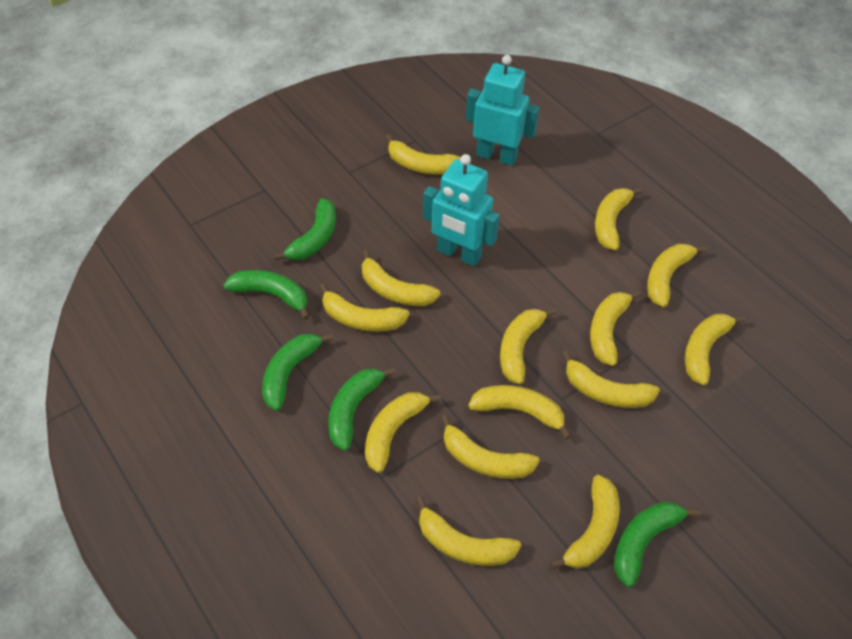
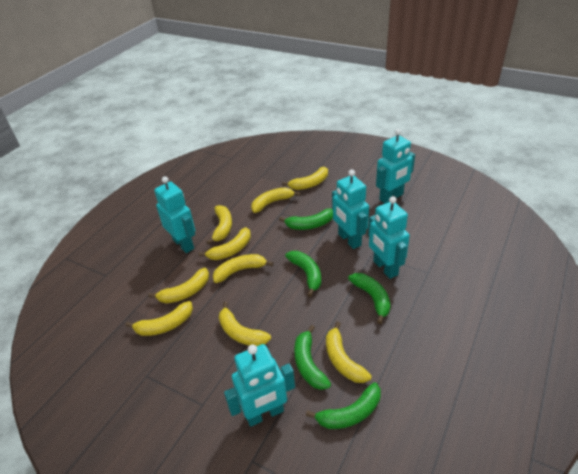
turquoise robot: [423,154,500,267] [466,55,540,166] = 2 -> [154,176,195,253] [224,344,295,427] [332,170,369,249] [368,196,410,279] [376,129,415,204] = 5
yellow banana: [319,283,409,332] [362,250,441,306] [365,392,441,473] [385,134,461,175] [416,496,521,566] [441,415,540,479] [468,385,572,440] [500,308,557,384] [550,475,620,569] [562,351,660,408] [590,291,642,366] [595,187,642,250] [647,244,707,307] [685,314,746,385] = 14 -> [125,301,193,336] [148,268,209,303] [199,227,251,260] [207,205,232,245] [213,254,273,283] [219,302,271,346] [251,187,301,213] [282,167,328,190] [326,322,372,383] = 9

